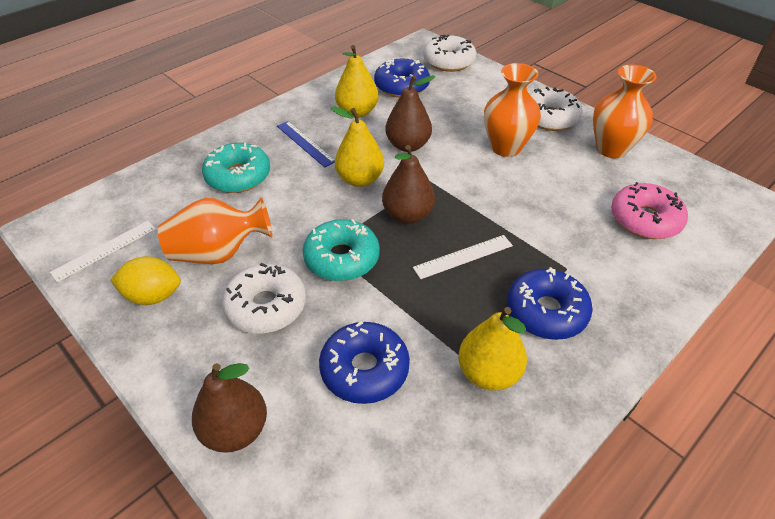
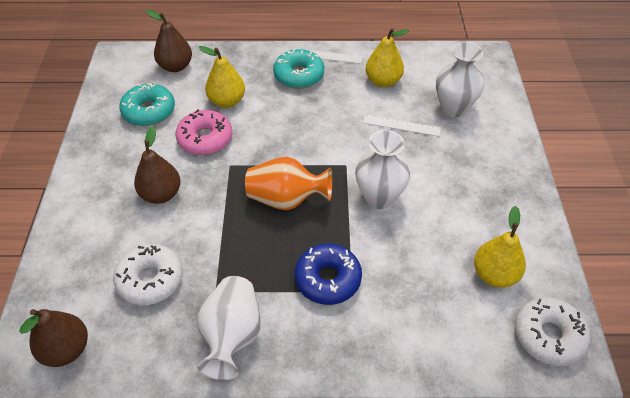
blue donut: [319,321,410,404] [374,59,430,97] [507,267,593,340] = 3 -> [294,243,362,305] = 1
blue ruler: [277,121,335,167] = 1 -> none = 0
orange vase: [158,197,273,264] [484,63,541,157] [593,65,656,158] = 3 -> [245,157,332,210] = 1
white donut: [222,263,306,334] [423,35,476,72] [530,87,583,131] = 3 -> [113,244,183,305] [515,297,590,366] = 2
white vase: none = 0 -> [197,276,260,380] [355,130,410,209] [436,42,484,117] = 3
yellow lemon: [110,256,181,305] = 1 -> none = 0

